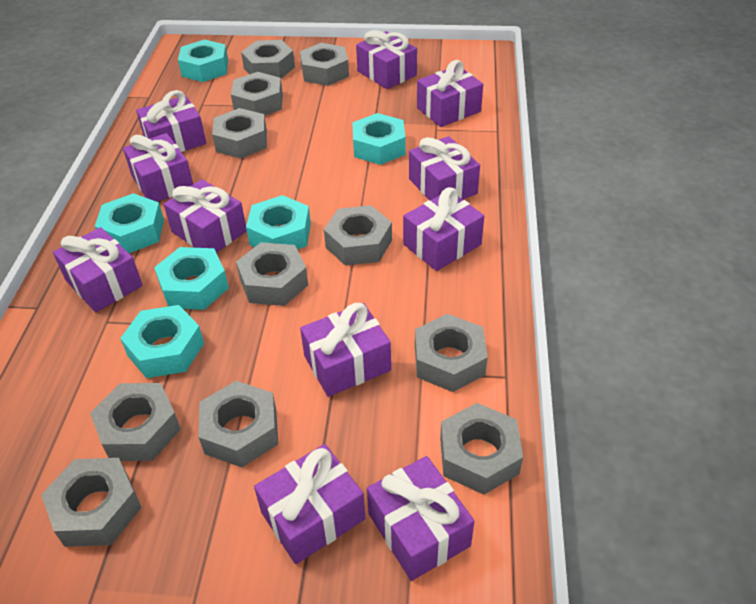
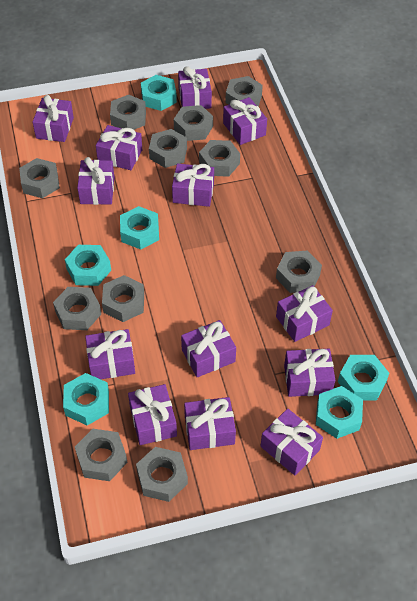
purple gift: [53,227,143,312] [123,133,193,202] [136,90,206,152] [164,179,247,253] [254,444,365,564] [300,303,391,397] [356,30,417,89] [367,456,474,581] [403,187,484,271] [409,136,480,200] [417,60,483,127] = 11 -> [32,95,74,142] [77,157,114,205] [85,329,135,379] [96,125,142,170] [128,384,177,445] [172,163,214,207] [178,66,212,109] [181,320,236,377] [184,397,236,450] [223,97,267,145] [261,409,323,475] [276,285,333,342] [284,349,335,397] = 13

